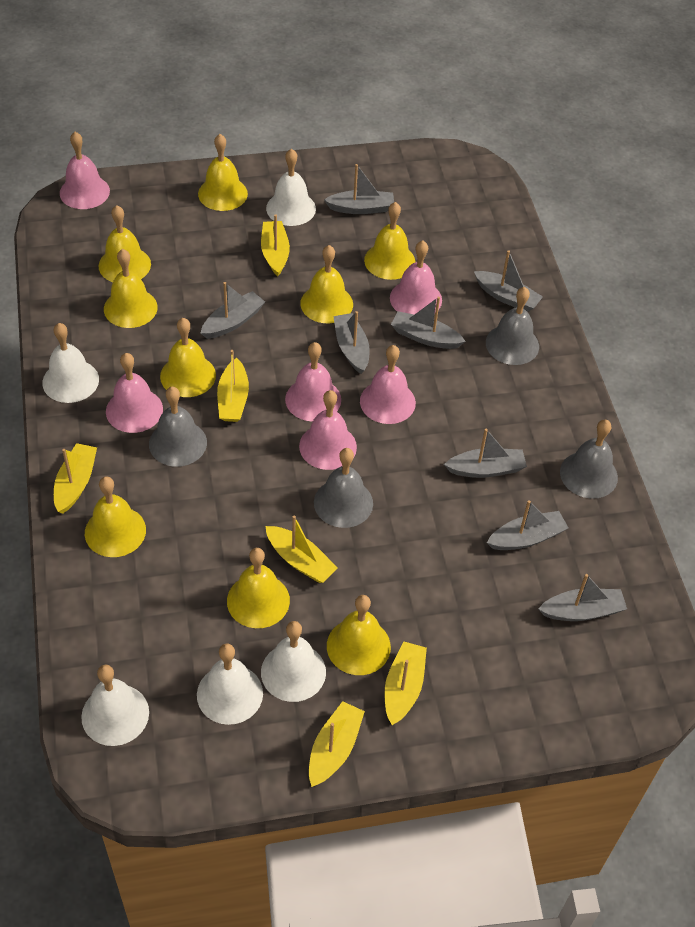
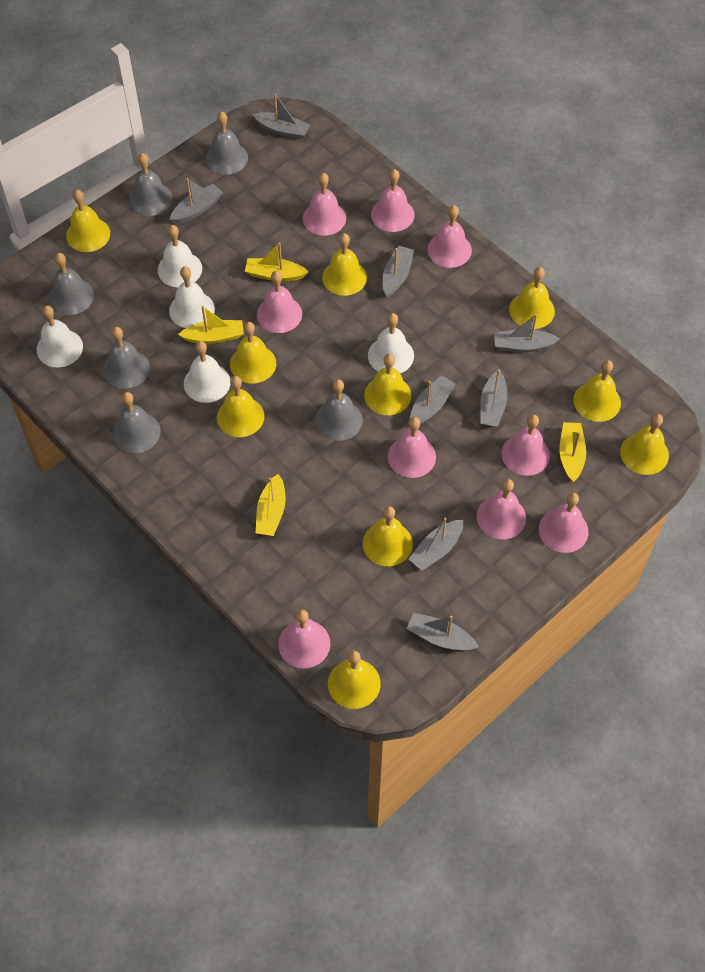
grey bell: [149,387,207,467] [314,448,373,528] [486,287,539,365] [560,420,618,499] = 4 -> [49,253,94,315] [103,327,150,388] [113,392,161,453] [129,153,172,216] [206,111,248,175] [315,379,363,441] = 6
pink bell: [60,132,110,209] [106,353,163,433] [285,342,341,422] [299,390,357,470] [360,345,416,424] [390,240,442,315] = 6 -> [257,271,302,333] [278,610,330,668] [303,173,346,236] [371,169,415,232] [388,417,436,478] [427,205,472,268] [477,479,526,539] [502,414,550,476] [539,493,589,553] = 9
yellow bell: [85,476,146,557] [99,205,151,282] [104,249,158,328] [160,318,216,397] [198,134,248,211] [227,548,290,628] [300,245,353,323] [327,595,391,675] [364,202,415,280] = 9 -> [66,189,110,252] [217,376,265,437] [230,322,276,384] [322,233,367,296] [328,651,381,709] [363,506,413,566] [364,354,411,415] [509,267,555,329] [573,360,621,422] [620,414,669,475] = 10
yellow boat: [54,443,97,514] [217,350,249,422] [261,214,290,276] [265,516,338,583] [309,701,365,787] [385,642,427,725] = 6 -> [178,306,244,344] [245,242,308,281] [256,474,286,536] [560,422,586,482] = 4

